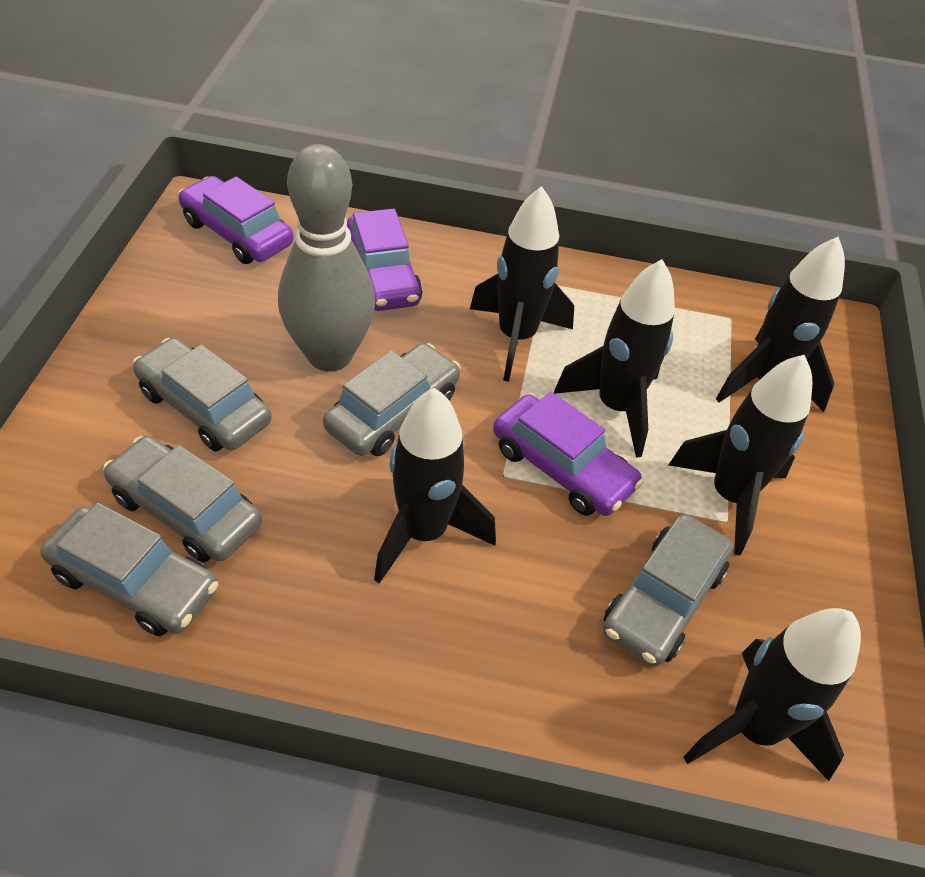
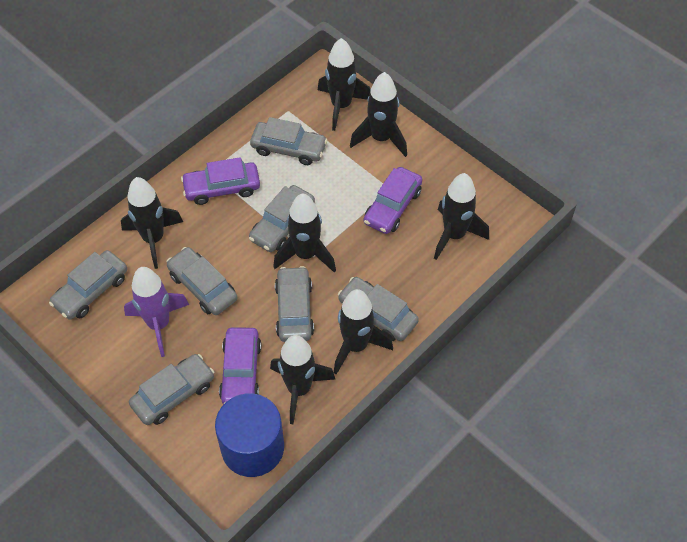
black rocket: [374,388,496,584] [470,186,574,382] [554,259,675,458] [668,355,812,555] [683,608,861,781] [716,237,845,412] = 6 -> [121,177,183,269] [270,335,335,424] [273,193,336,272] [318,38,371,131] [334,289,393,375] [350,72,407,157] [434,173,489,260] = 7
blue cylinder: none = 0 -> [215,393,284,477] = 1
grey bowling pin: [278,144,375,372] = 1 -> none = 0
grey car: [40,503,218,636] [103,436,262,563] [133,338,272,451] [323,343,461,456] [603,514,733,667] = 5 -> [49,250,127,320] [129,354,214,425] [167,247,237,315] [249,185,315,252] [250,117,327,165] [275,266,314,342] [338,277,419,341] = 7
purple rocket: none = 0 -> [124,267,189,357] = 1

